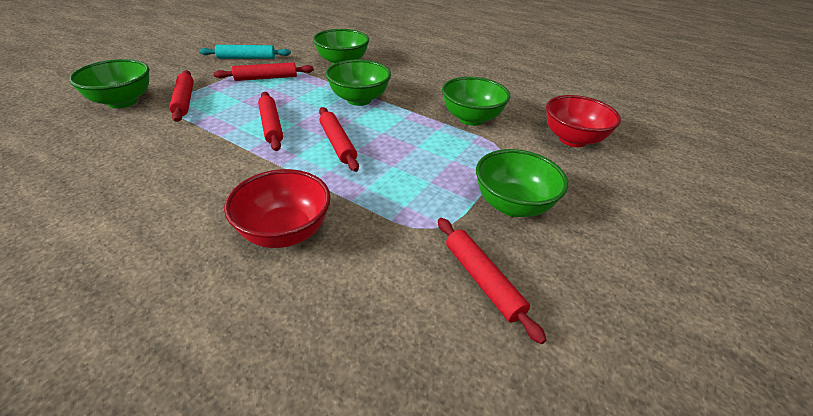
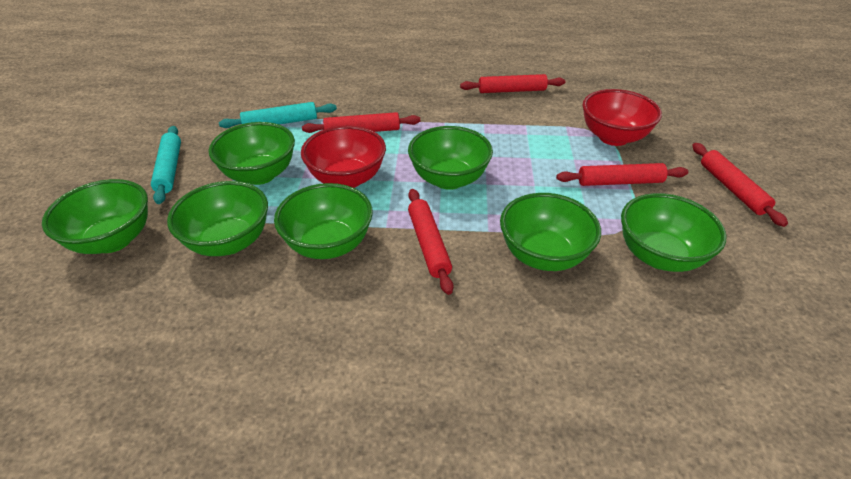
green bowl: [69,59,149,108] [313,29,369,65] [325,60,391,106] [442,77,510,126] [476,149,568,217] = 5 -> [42,179,148,254] [167,181,268,256] [209,122,295,185] [274,183,373,259] [408,126,493,190] [500,193,601,271] [621,193,727,272] = 7
turquoise rolling pin: [199,45,291,59] = 1 -> [151,126,181,204] [219,102,337,128] = 2

